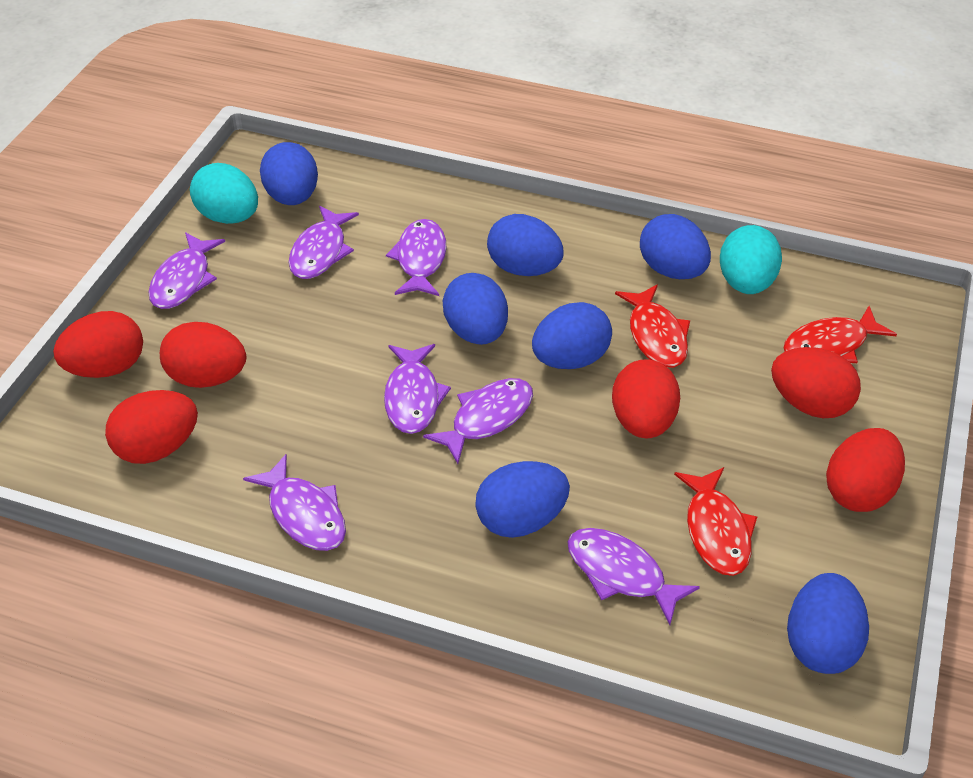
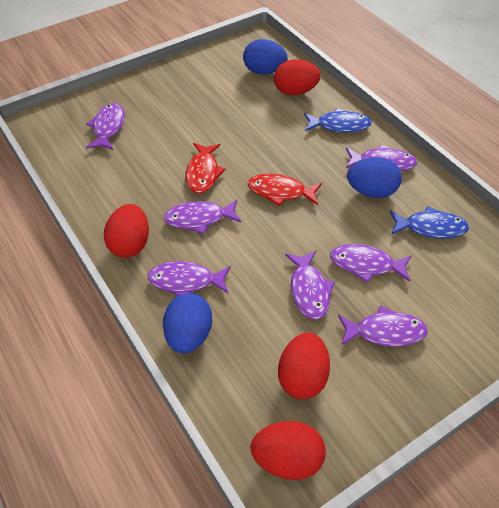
blue egg: [260,142,318,205] [443,273,508,345] [475,461,570,538] [487,214,564,276] [532,302,612,369] [640,214,711,279] [787,573,869,674] = 7 -> [163,293,212,353] [243,39,288,75] [347,157,402,198] = 3
blue fish: none = 0 -> [304,108,371,132] [390,206,469,238] = 2
red egg: [53,311,143,378] [105,390,198,464] [160,322,246,388] [612,359,680,438] [771,347,861,418] [826,428,905,512] = 6 -> [104,204,149,258] [250,421,326,480] [274,59,321,96] [278,332,330,399] = 4
red fish: [615,285,690,368] [674,467,757,576] [783,306,897,363] = 3 -> [185,143,226,193] [248,174,322,206] = 2
turquoise egg: [190,163,258,224] [720,225,782,294] = 2 -> none = 0

